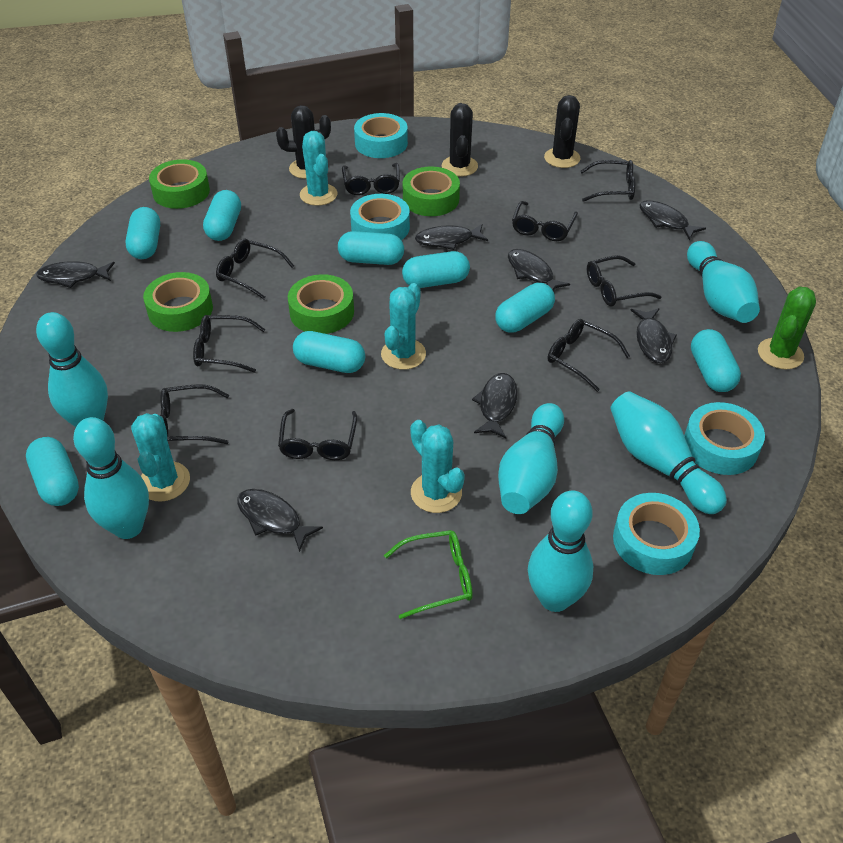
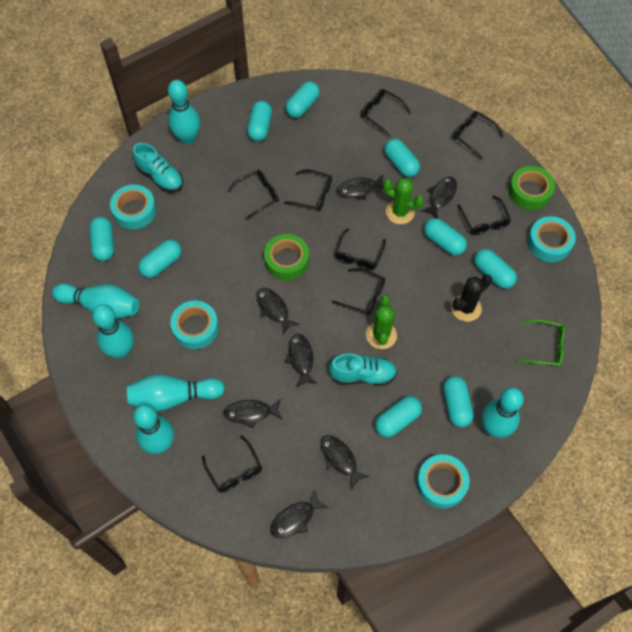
black cactus: [276,105,331,179] [442,103,478,177] [544,95,581,168] = 3 -> [451,274,492,322] = 1
black glasses: [160,384,229,444] [193,315,266,373] [216,239,294,300] [278,409,357,460] [342,163,400,195] [512,201,578,241] [548,319,630,392] [580,160,635,202] [587,255,662,306] = 9 -> [202,435,262,493] [227,170,279,220] [284,169,332,211] [332,268,385,315] [335,228,386,270] [361,89,411,136] [453,111,503,160] [458,196,511,235] = 8
green cactus: [758,287,816,369] = 1 -> [366,295,397,349] [383,178,424,224] = 2
green tape: [143,272,213,332] [149,159,210,209] [288,274,354,334] [403,166,460,216] = 4 -> [264,234,309,281] [508,166,555,210] = 2
turquoise cactus: [131,413,190,501] [300,131,338,206] [381,283,426,370] [410,420,465,513] = 4 -> none = 0
turquoise capsule: [26,437,79,506] [126,207,160,259] [203,190,241,241] [293,331,365,373] [338,231,404,265] [402,251,470,288] [495,283,555,333] [691,329,741,392] = 8 -> [89,217,114,261] [138,239,182,278] [247,101,272,141] [285,81,320,118] [375,396,422,437] [384,139,420,177] [424,218,467,256] [443,376,474,428] [474,249,517,289] = 9
turquoise shoe: none = 0 -> [133,143,183,192] [329,353,397,386] = 2

